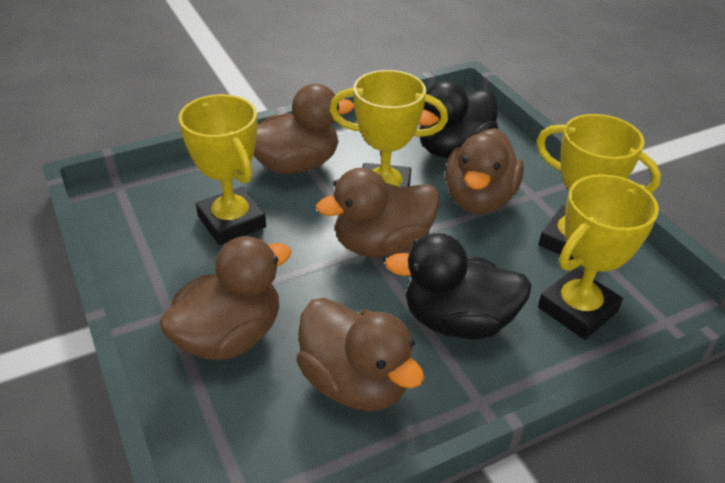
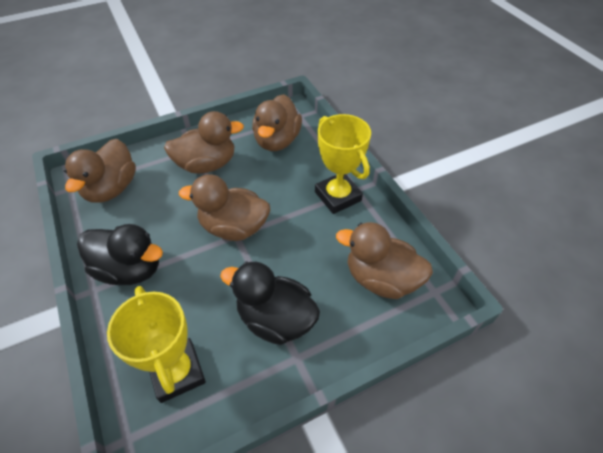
yellow trophy: [179,94,266,245] [329,70,448,187] [537,114,661,260] [538,174,659,340] = 4 -> [107,286,206,403] [315,114,371,214] = 2

